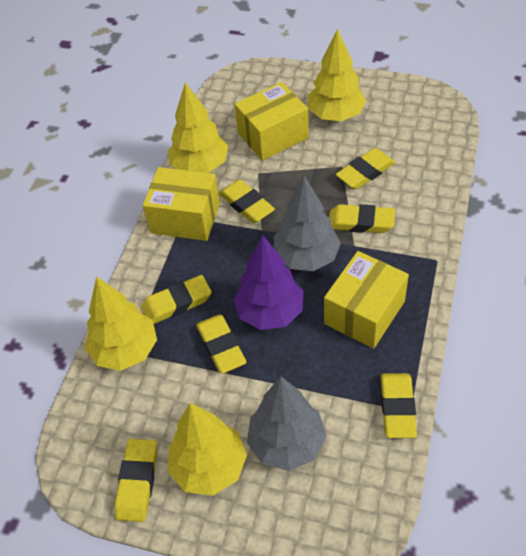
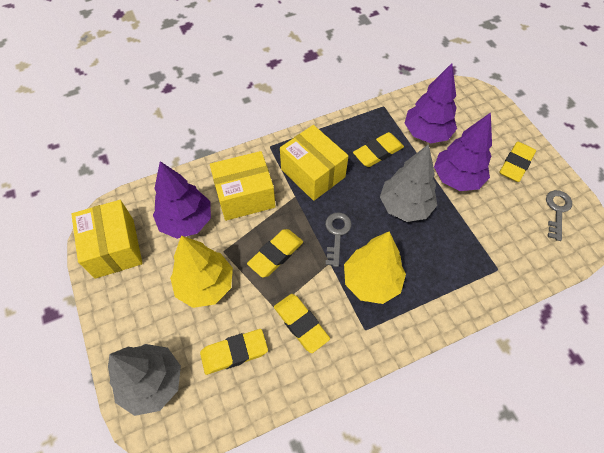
grey key: none = 0 -> [325,212,351,267] [546,190,572,241] = 2
purple tree: [233,235,303,330] = 1 -> [153,161,211,239] [404,63,457,143] [434,112,492,191] = 3
yellow eraser: [115,439,157,522] [141,275,212,324] [196,314,246,374] [219,179,275,223] [329,204,395,233] [336,148,395,189] [381,373,417,438] = 7 -> [200,329,268,375] [247,229,303,278] [274,294,330,353] [353,132,404,167] [499,142,536,182] = 5
yellow tree: [85,276,157,371] [168,82,228,173] [168,403,247,496] [308,28,366,121] = 4 -> [170,235,233,308] [344,231,406,304] = 2

